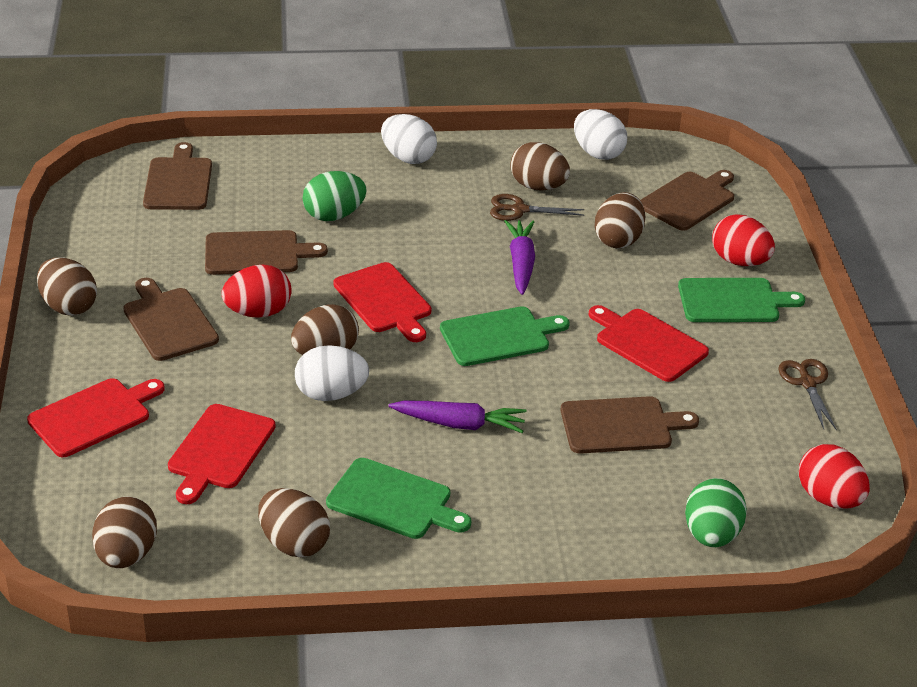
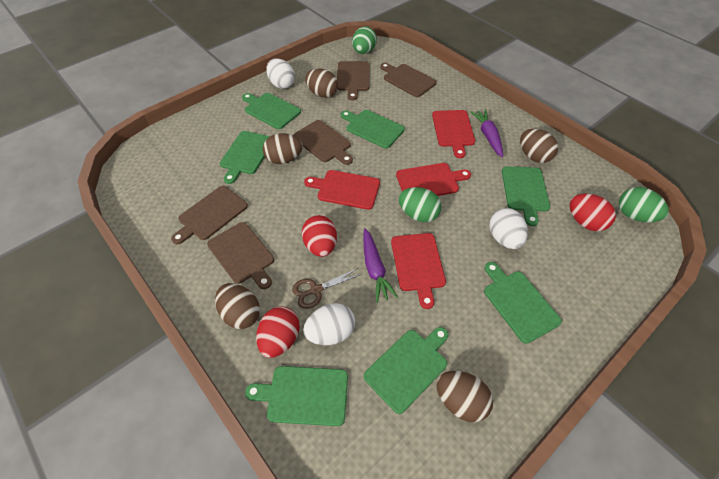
brown egg: [37,257,97,316] [92,497,157,568] [258,488,330,557] [291,304,359,355] [510,142,570,191] [595,192,645,249] = 6 -> [215,283,260,329] [263,133,303,164] [305,69,338,98] [437,371,493,423] [520,129,558,163] = 5
brown scissors: [490,194,584,221] [778,359,837,431] = 2 -> [292,268,362,309] = 1
green cutting board: [326,458,471,539] [440,306,570,366] [678,278,805,322] = 3 -> [220,131,270,184] [242,93,301,129] [245,366,348,426] [341,110,405,149] [364,327,449,414] [484,262,562,344] [502,166,550,226] = 7
green egg: [303,171,367,221] [685,478,747,547] = 2 -> [352,26,377,54] [399,187,441,222] [619,187,669,222] = 3

